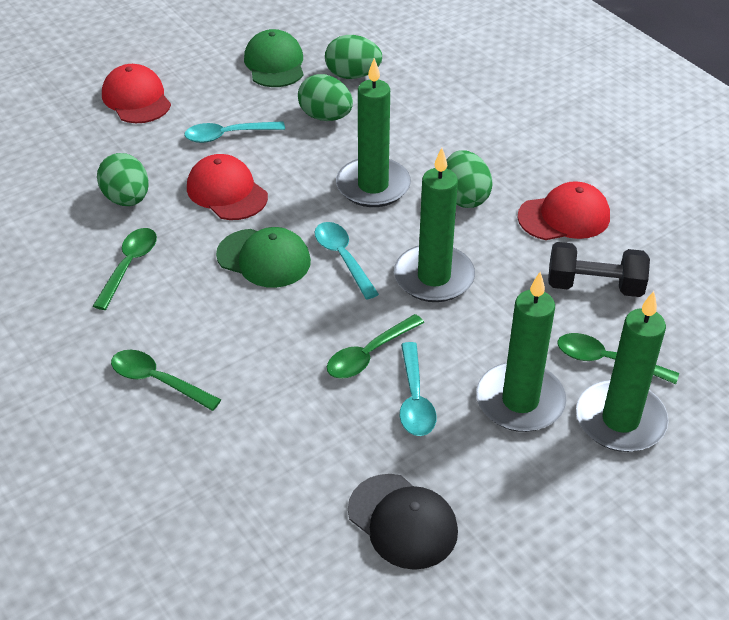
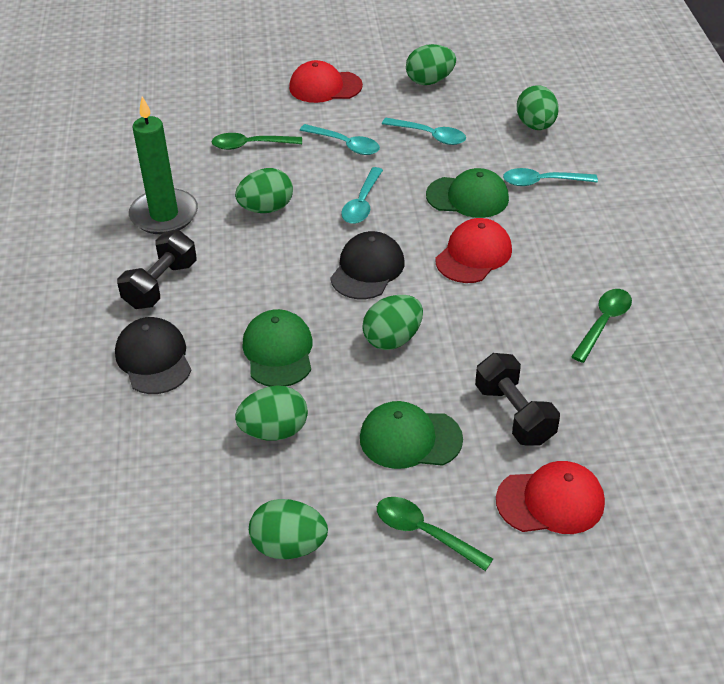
black cap: [348,474,458,570] = 1 -> [115,317,191,394] [330,231,404,299] = 2
black dumbbell: [548,242,650,297] = 1 -> [117,230,197,309] [475,353,560,446] = 2
green candle: [336,58,411,207] [394,148,475,302] [476,272,567,432] [576,291,669,452] = 4 -> [129,97,198,234] = 1
green cap: [216,227,311,288] [244,29,303,87] = 2 -> [242,309,313,387] [360,401,463,469] [426,168,509,218] = 3
green egg: [97,153,149,206] [298,74,353,121] [325,35,382,79] [446,150,493,208] = 4 -> [235,168,293,213] [235,385,308,441] [249,499,328,559] [362,295,423,350] [406,44,456,85] [517,85,559,130] = 6
green spoon: [93,228,157,310] [111,350,221,411] [327,314,424,379] [557,333,679,384] = 4 -> [211,133,302,150] [377,497,493,571] [571,289,632,363] = 3
turquoise spoon: [184,121,285,143] [315,222,379,299] [400,342,437,436] = 3 -> [300,124,380,155] [341,167,383,224] [382,118,466,145] [503,168,598,186] = 4

